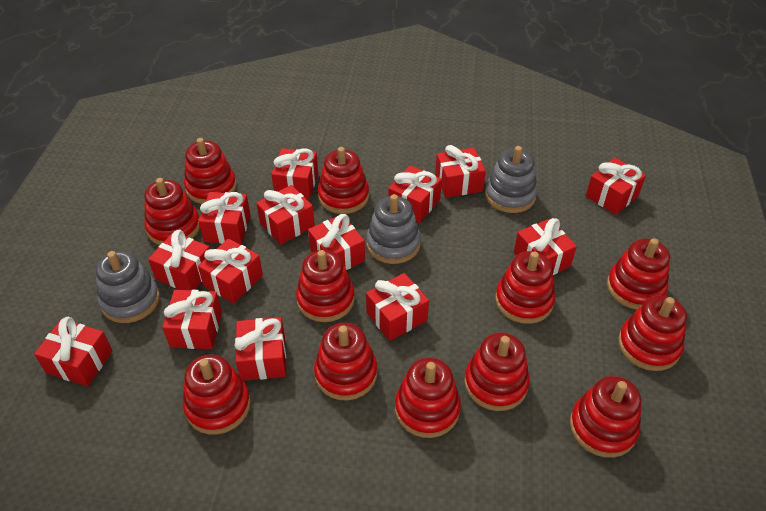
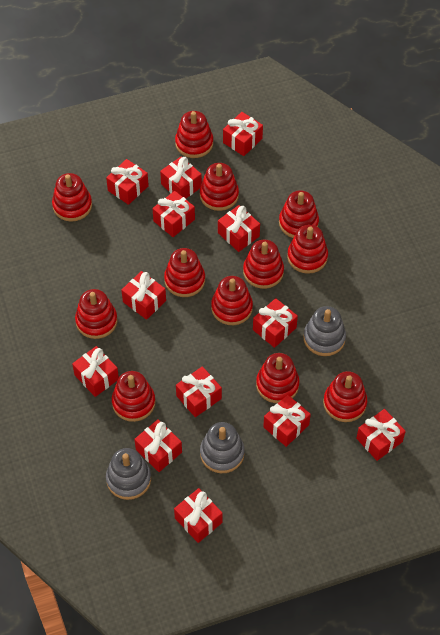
red gift: [34,317,113,386] [148,230,210,290] [162,290,222,349] [198,192,251,245] [198,238,263,304] [234,317,286,381] [256,185,315,245] [271,148,318,199] [308,214,365,270] [366,273,429,341] [388,165,442,223] [435,145,486,198] [514,218,577,275] [586,158,646,215] = 14 -> [72,346,119,397] [106,159,149,205] [121,271,166,320] [134,419,182,472] [152,191,195,237] [160,156,202,198] [174,488,223,543] [176,366,222,417] [218,205,260,252] [223,112,263,156] [253,298,298,348] [263,395,311,447] [356,409,406,461] = 13

